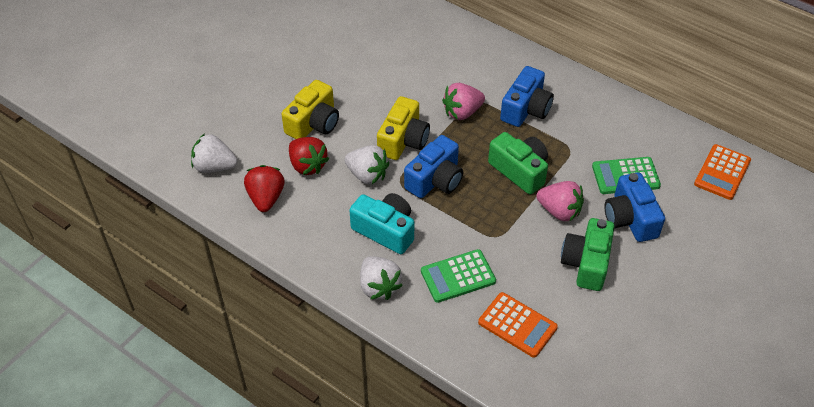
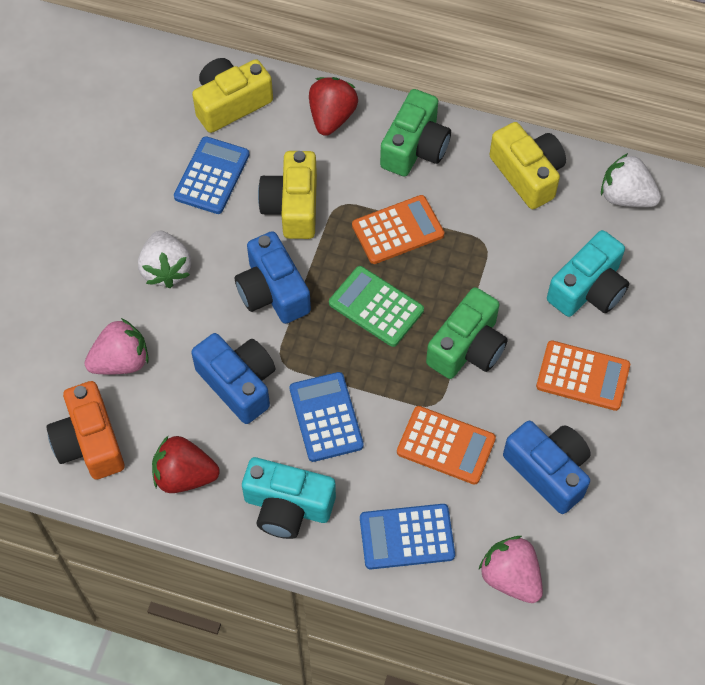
blue calculator: none = 0 -> [174,136,249,214] [290,372,364,462] [360,504,455,569] = 3
green calculator: [421,249,496,303] [592,157,661,194] = 2 -> [329,266,424,347] = 1
orange calculator: [478,292,558,358] [694,144,751,200] = 2 -> [352,195,444,264] [397,406,496,485] [536,340,630,411] = 3
orange camera: none = 0 -> [47,381,125,480] = 1
turquoise camera: [349,193,414,254] = 1 -> [242,457,336,539] [547,230,629,317] = 2
white strawberry: [191,134,238,173] [344,145,389,185] [360,256,403,300] = 3 -> [138,231,191,288] [601,153,661,207] = 2
yellow camera: [281,80,339,139] [377,96,430,160] = 2 -> [192,58,273,133] [258,151,317,239] [489,122,566,209] = 3

